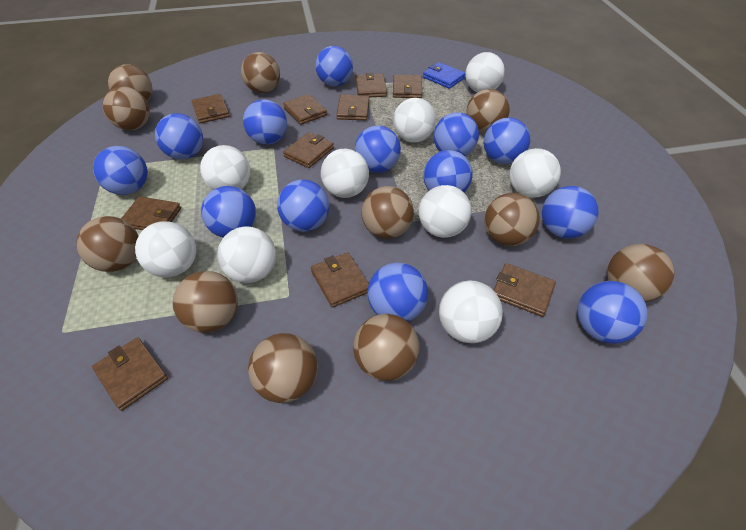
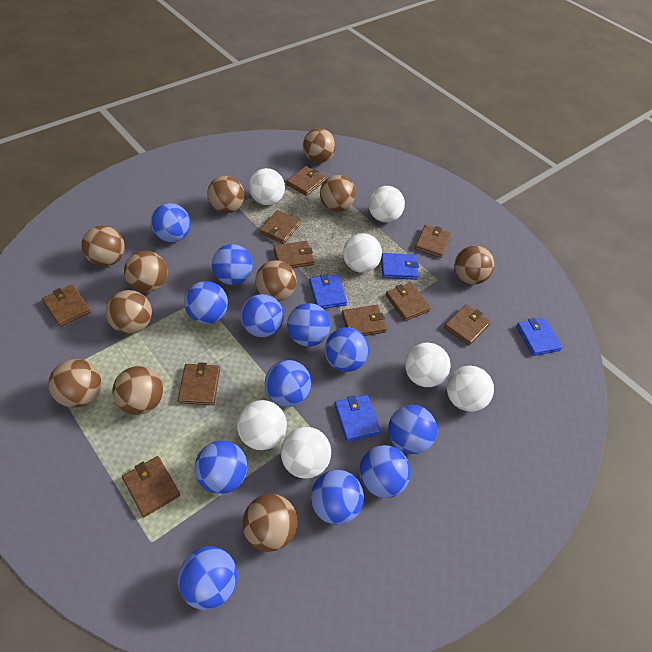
blue ball: [93,146,148,195] [155,113,203,159] [201,186,256,238] [243,100,287,145] [277,180,329,232] [315,46,353,87] [355,125,401,173] [367,263,428,321] [423,150,473,193] [434,112,479,156] [484,118,531,164] [542,186,599,239] [577,281,648,344] = 13 -> [151,203,191,243] [178,546,237,610] [184,281,228,324] [195,441,248,494] [212,244,253,285] [240,294,284,337] [265,360,311,407] [287,303,330,346] [311,470,364,525] [324,328,369,372] [359,445,411,498] [388,405,437,454] = 12
blue wallet: [423,62,466,89] = 1 -> [309,274,347,309] [334,395,381,442] [381,253,419,280] [516,318,562,356] = 4
white ball: [135,221,196,278] [200,145,250,190] [217,226,276,283] [321,149,369,198] [393,98,436,143] [419,185,472,238] [439,280,503,343] [465,52,505,92] [510,148,561,198] = 9 -> [237,400,287,450] [249,168,285,205] [281,427,331,479] [343,233,382,273] [369,186,405,223] [405,343,450,387] [447,366,494,412] = 7

